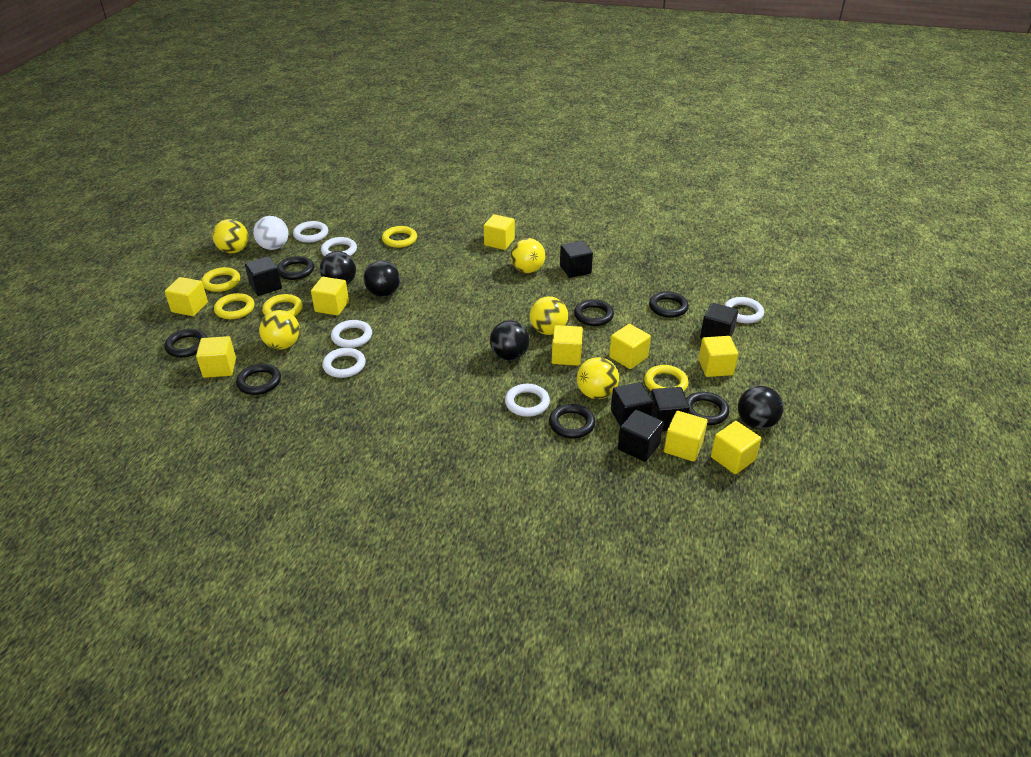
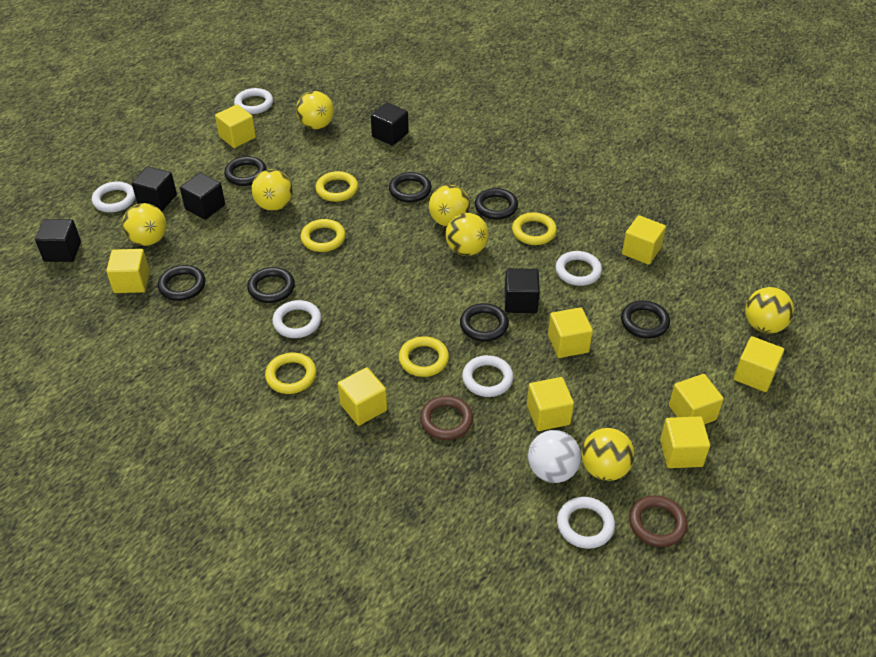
black ball: [320,251,356,285] [364,260,400,297] [490,320,530,360] [738,386,783,430] = 4 -> none = 0
black cube: [245,256,282,296] [560,241,593,278] [611,382,653,427] [618,410,663,462] [650,387,690,431] [700,303,738,338] = 6 -> [35,219,81,262] [132,166,177,211] [180,172,225,220] [371,102,409,146] [504,268,540,313] = 5
brown ring: none = 0 -> [420,396,473,440] [629,495,688,547] = 2
yellow ball: [213,219,248,253] [259,310,300,350] [510,238,545,273] [530,296,568,335] [577,357,619,399] = 5 -> [122,203,167,246] [251,169,293,211] [296,91,334,129] [429,185,470,227] [445,213,489,256] [581,428,635,481] [745,287,794,334] = 7

